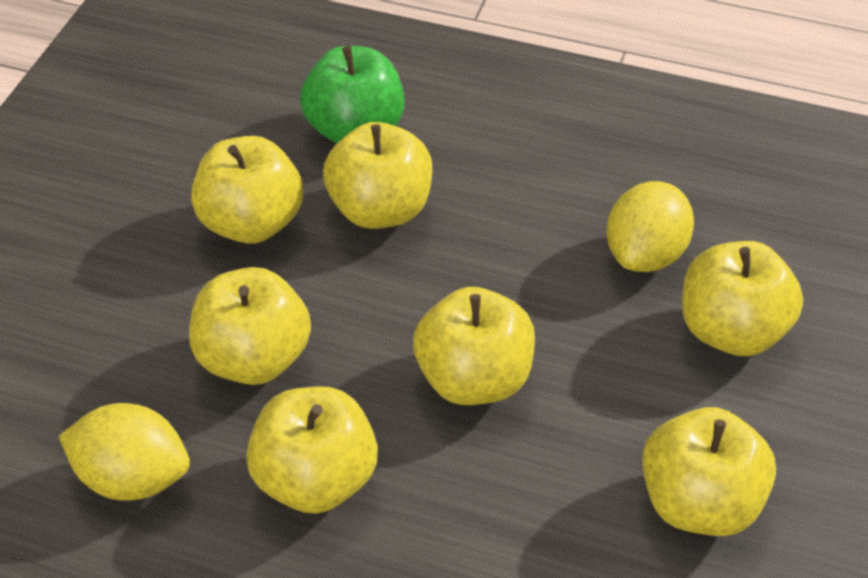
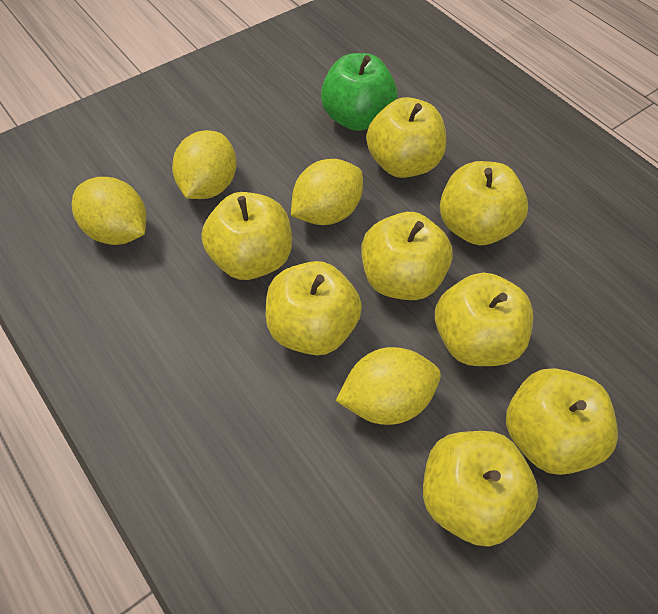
yellow apple: [189,267,311,385] [191,136,303,244] [246,386,378,514] [323,122,432,229] [413,287,535,405] [642,407,776,536] [682,241,803,356] = 7 -> [201,192,292,280] [266,261,362,355] [361,212,453,300] [366,97,446,178] [423,431,538,547] [435,273,533,366] [440,161,528,245] [506,368,618,475] = 8
yellow lemon: [59,403,190,500] [606,181,694,272] = 2 -> [72,177,146,245] [172,130,236,199] [291,159,363,225] [336,347,441,425] = 4

